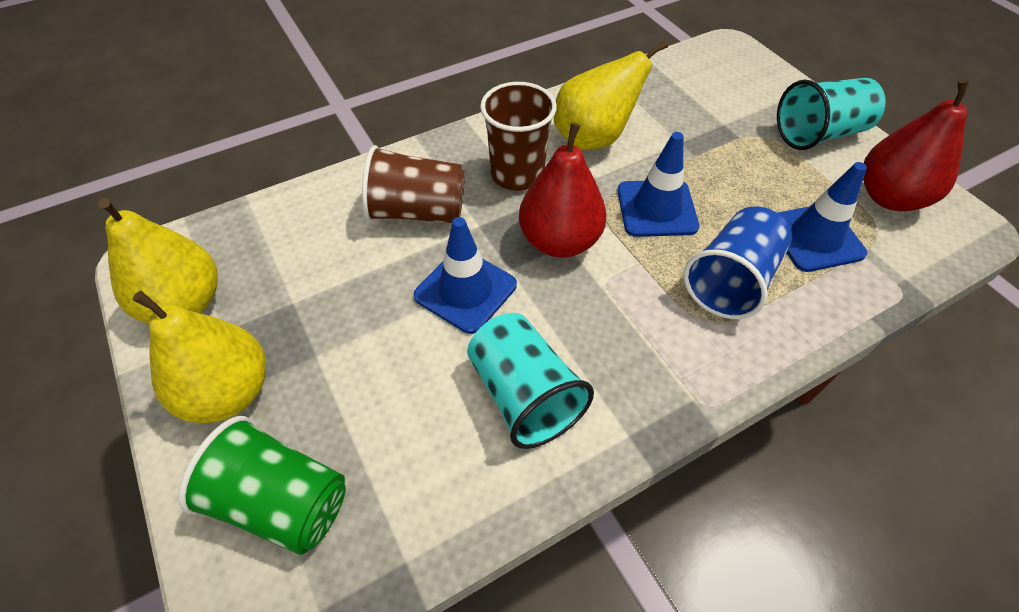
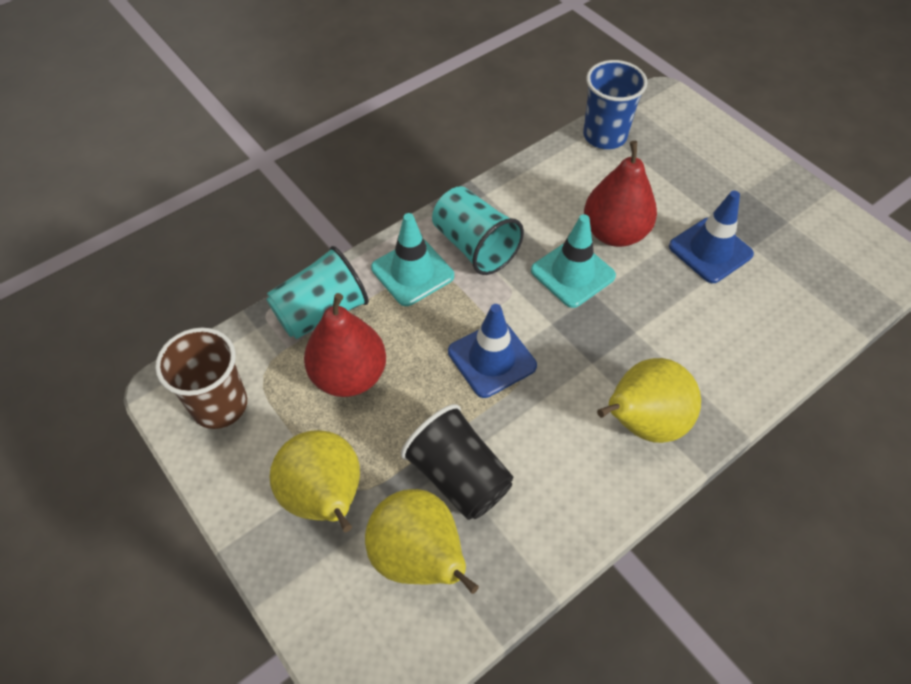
black cup: none = 0 -> [401,404,514,520] = 1
blue traffic cone: [414,217,517,334] [617,132,699,237] [778,162,867,272] = 3 -> [448,304,537,398] [669,191,754,283] = 2
brown cup: [362,145,465,223] [480,82,557,191] = 2 -> [155,327,247,429] = 1
green cup: [178,416,346,555] = 1 -> none = 0
turquoise traffic cone: none = 0 -> [371,213,454,306] [531,214,616,308] = 2

